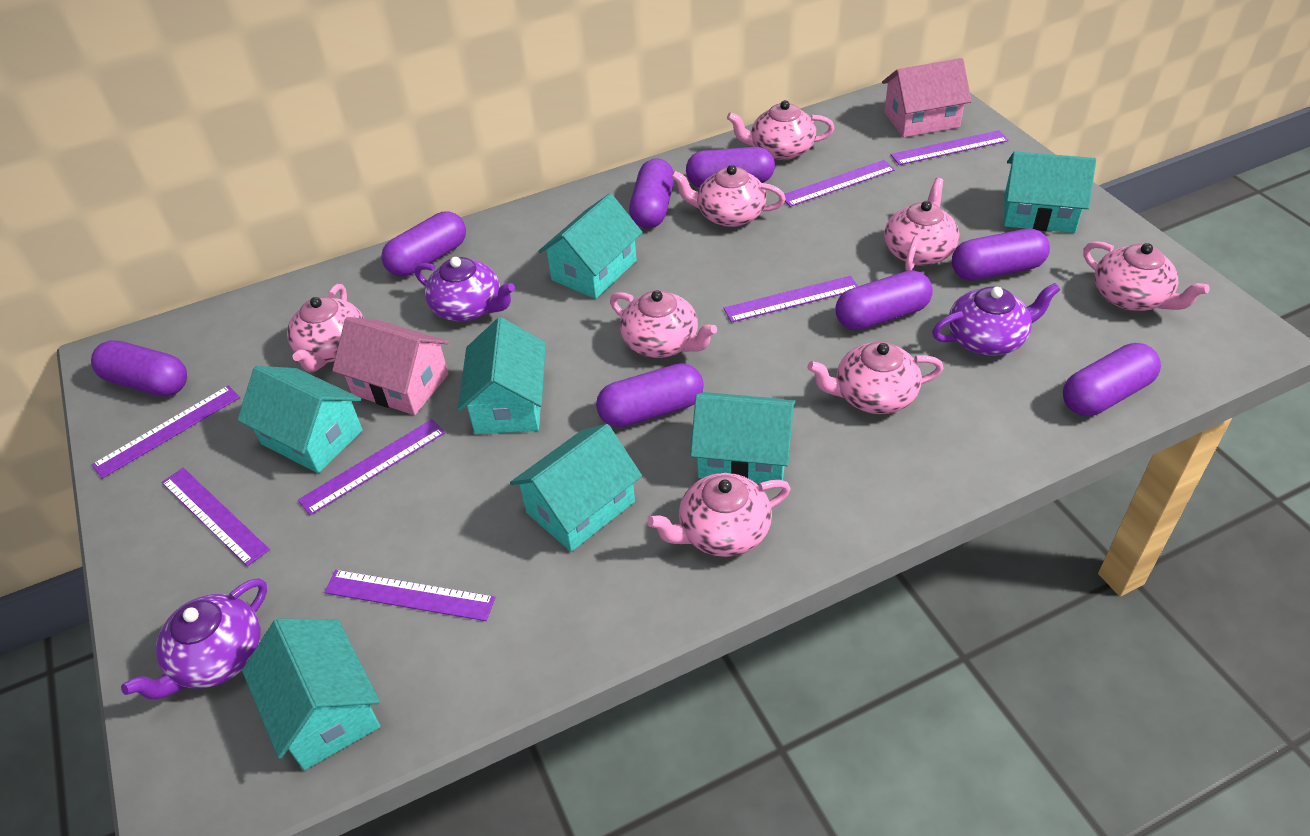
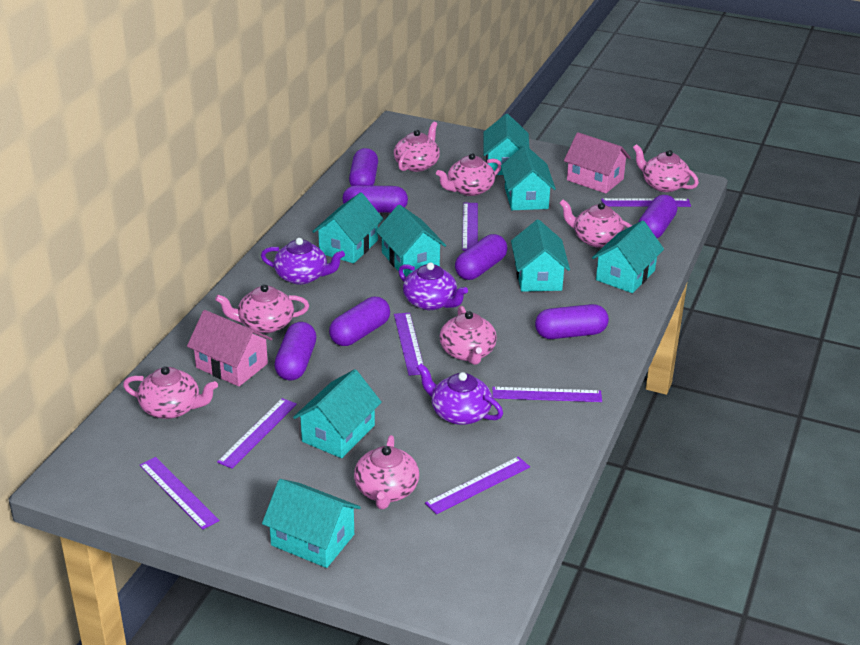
purple capsule: [91,340,187,396] [381,212,466,276] [596,363,704,427] [629,158,674,228] [686,147,775,188] [836,270,933,330] [952,229,1050,281] [1063,343,1161,416] = 8 -> [274,322,316,380] [329,297,390,346] [342,185,408,213] [349,148,378,186] [455,234,508,280] [535,304,609,339] [639,195,678,238] = 7
turquoise house: [237,366,363,473] [242,618,380,770] [458,317,546,434] [510,424,642,552] [538,193,643,299] [690,392,795,484] [1004,151,1096,233] = 7 -> [262,479,361,568] [293,369,382,458] [312,192,384,263] [376,205,446,277] [483,114,529,175] [501,145,556,210] [511,220,570,292] [592,220,664,293] = 8

